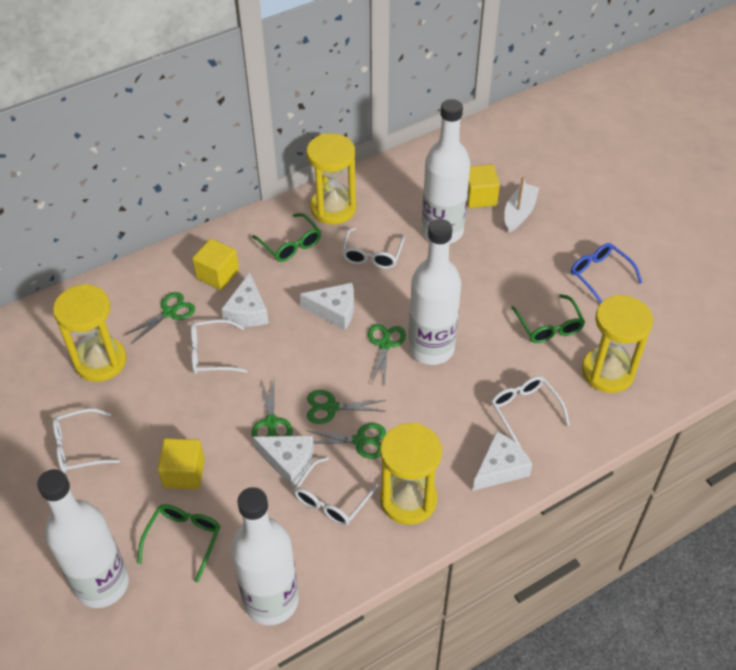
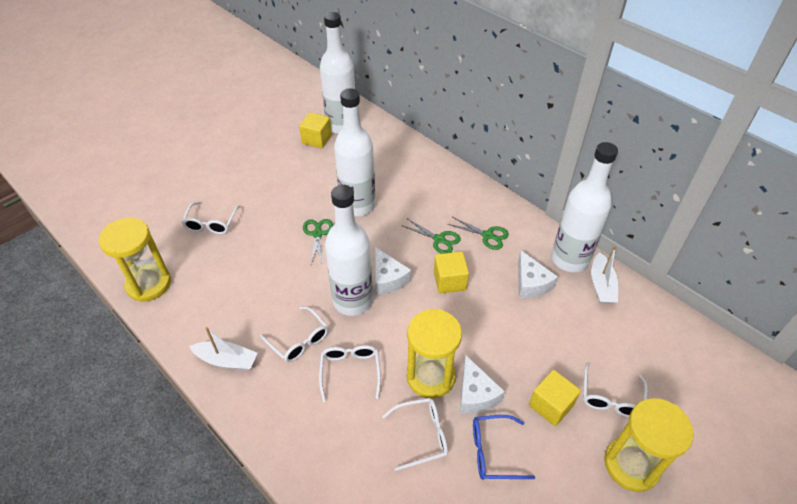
green glasses: [138,504,221,583] [252,213,321,262] [511,294,585,343] = 3 -> none = 0
green scissors: [125,292,195,343] [252,376,293,438] [305,423,386,459] [307,390,386,424] [368,324,406,387] = 5 -> [303,219,333,264] [401,219,461,254] [448,217,509,250] = 3
white boat: [504,177,539,233] = 1 -> [189,327,258,371] [591,246,618,304] = 2
white cheese: [222,272,269,327] [253,436,314,487] [300,283,354,330] [473,431,532,491] = 4 -> [375,247,411,295] [460,355,505,413] [518,250,558,298] = 3
yellow hourglass: [53,284,126,382] [306,133,356,224] [380,423,442,525] [582,295,653,393] = 4 -> [99,218,171,302] [406,309,462,399] [604,398,693,492] = 3

